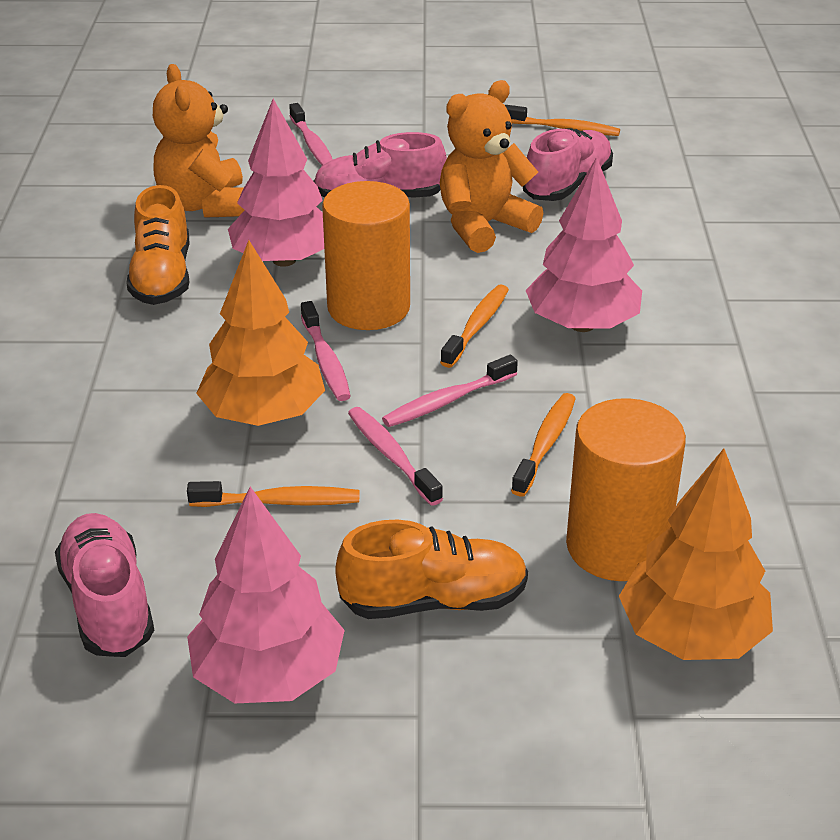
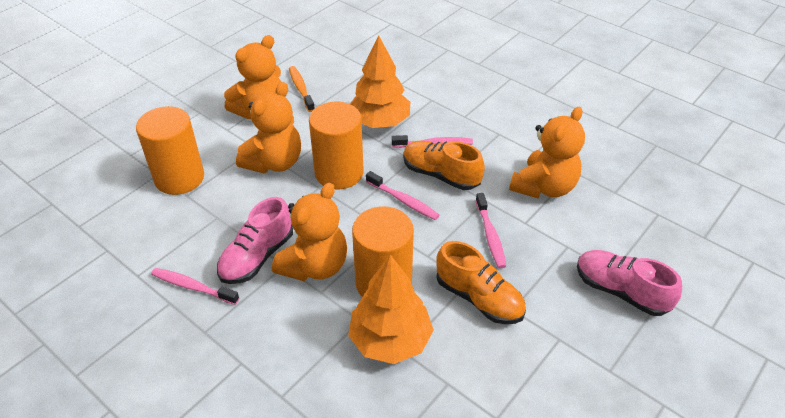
orange cylinder: [322,181,410,330] [566,398,686,581] = 2 -> [136,106,204,195] [309,102,364,189] [352,206,414,297] = 3
orange teddy bear: [153,64,244,218] [440,80,543,253] = 2 -> [224,35,281,119] [236,82,301,173] [272,183,347,281] [509,107,585,198] = 4
orange toothbrush: [187,481,359,507] [440,285,509,368] [505,105,620,136] [511,393,576,497] = 4 -> [289,66,315,112] = 1
pink shoe: [55,513,154,657] [314,132,447,198] [523,128,613,201] = 3 -> [217,197,293,284] [577,250,682,316] = 2
pink tree: [187,487,345,703] [228,99,324,267] [525,157,642,332] = 3 -> none = 0

